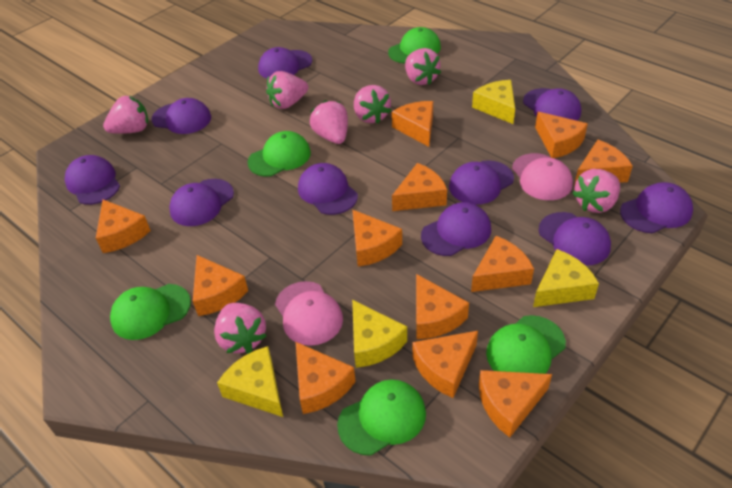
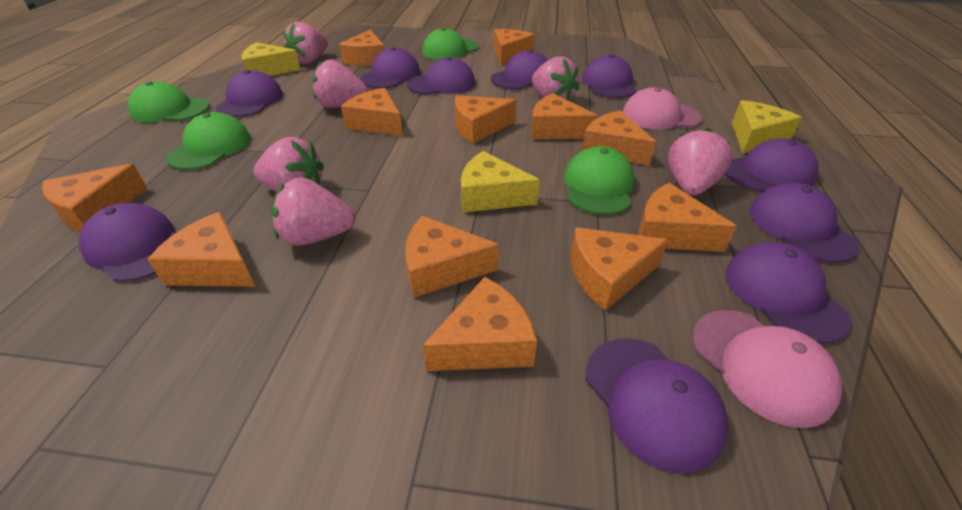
green cap: [110,284,191,340] [248,131,311,177] [337,380,426,456] [388,27,441,63] [486,315,566,374] = 5 -> [128,81,210,123] [166,112,251,170] [422,28,479,60] [564,146,634,215] = 4
pink strawberry: [103,96,148,134] [214,303,267,353] [266,71,308,109] [310,100,348,144] [354,85,391,124] [405,48,441,85] [572,169,620,213] = 7 -> [254,137,324,192] [271,177,356,246] [283,22,328,64] [312,60,368,108] [532,57,580,101] [668,128,733,195] = 6
yellow cheese: [217,346,283,417] [352,300,407,368] [472,80,515,124] [533,249,599,307] = 4 -> [241,42,301,76] [461,151,540,213] [732,100,802,154] = 3

